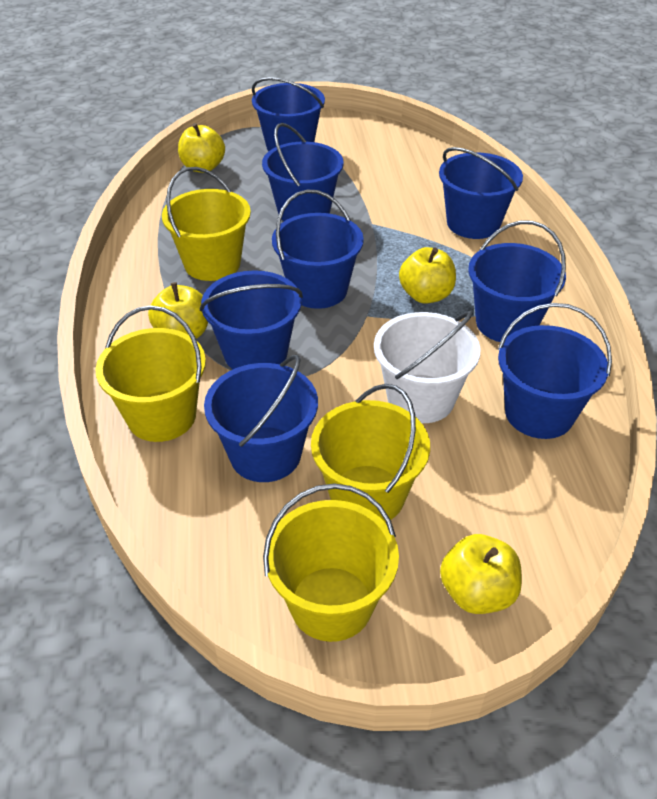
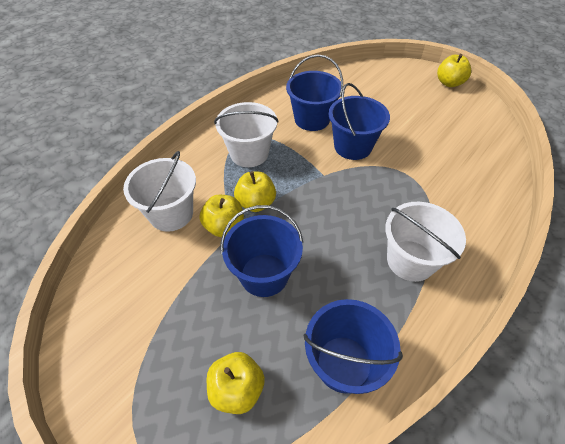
blue bucket: [200,270,303,369] [204,355,318,482] [252,77,325,152] [262,123,344,221] [272,189,364,309] [439,147,523,239] [468,220,566,342] [498,303,612,439] = 8 -> [221,205,303,297] [286,54,343,131] [304,299,403,394] [329,83,390,160] = 4
white bucket: [374,311,481,423] = 1 -> [123,151,196,232] [214,102,279,167] [385,202,466,282] = 3
yellow bucket: [95,305,206,442] [162,167,251,281] [263,483,399,642] [311,384,430,523] = 4 -> none = 0

